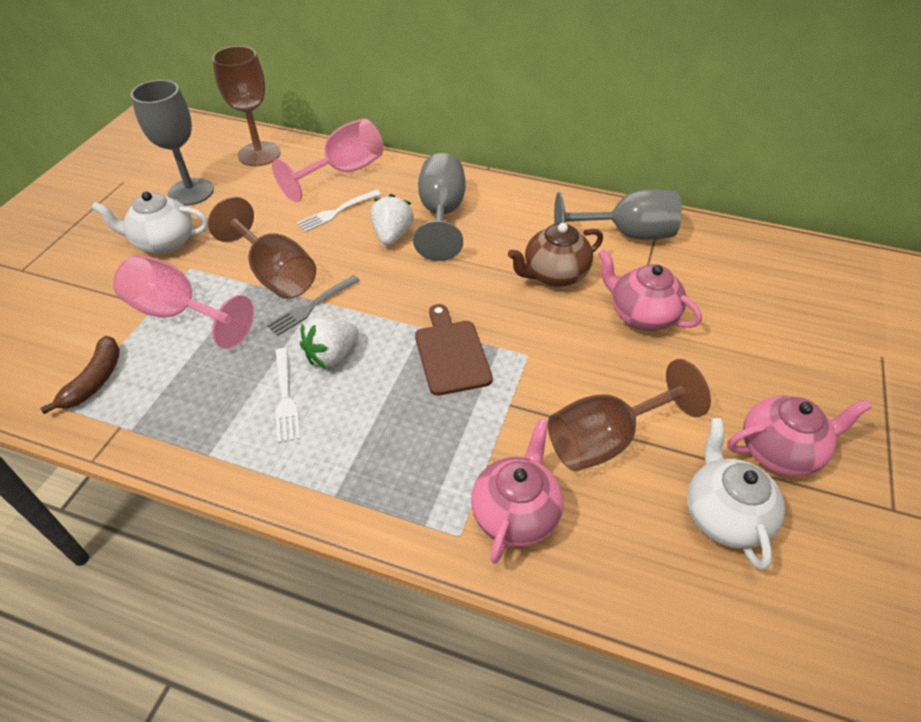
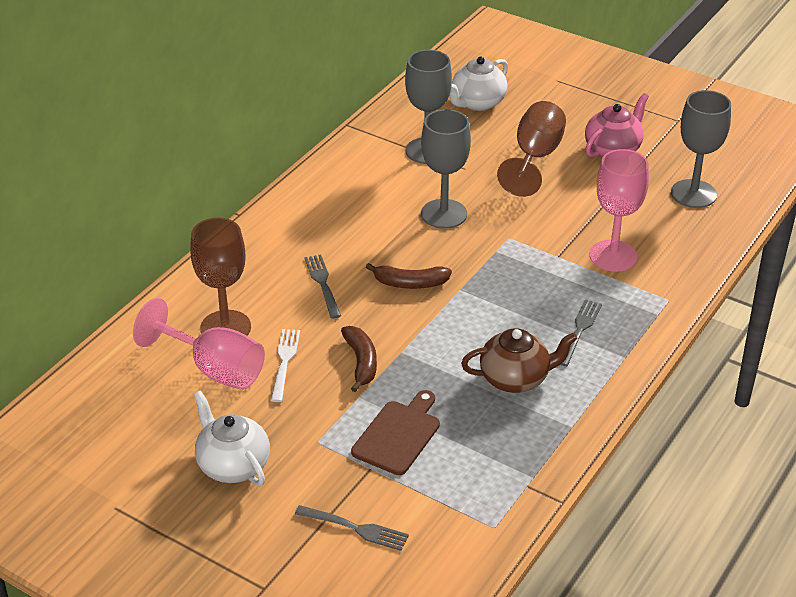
brown banana: [40,336,120,414] = 1 -> [341,326,377,392] [366,263,452,289] = 2
brown goblet: [208,197,316,299] [212,46,280,166] [548,359,711,471] = 3 -> [190,218,251,336] [497,101,566,197] = 2
grey fork: [267,275,360,336] = 1 -> [295,505,409,551] [304,255,341,319] [560,299,602,366] = 3
pink teapot: [471,419,563,564] [598,249,702,331] [728,396,872,476] = 3 -> [585,93,649,158] = 1
white fork: [275,348,300,443] [297,189,381,232] = 2 -> [271,329,300,402] = 1
white strawberry: [300,317,359,368] [371,194,414,246] = 2 -> none = 0

